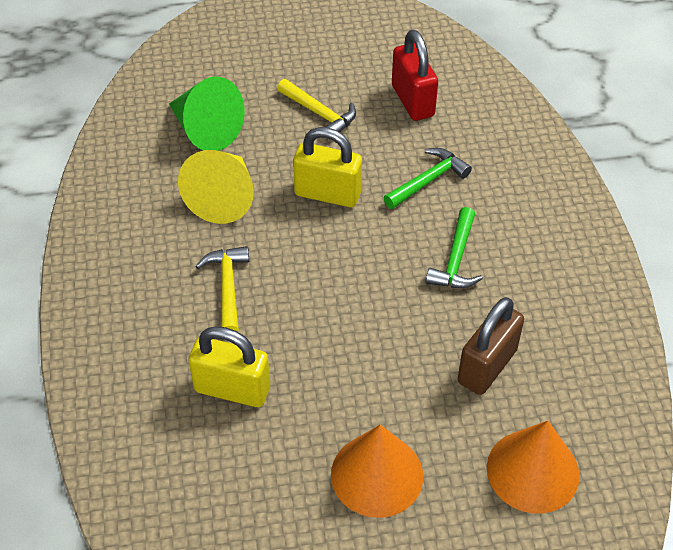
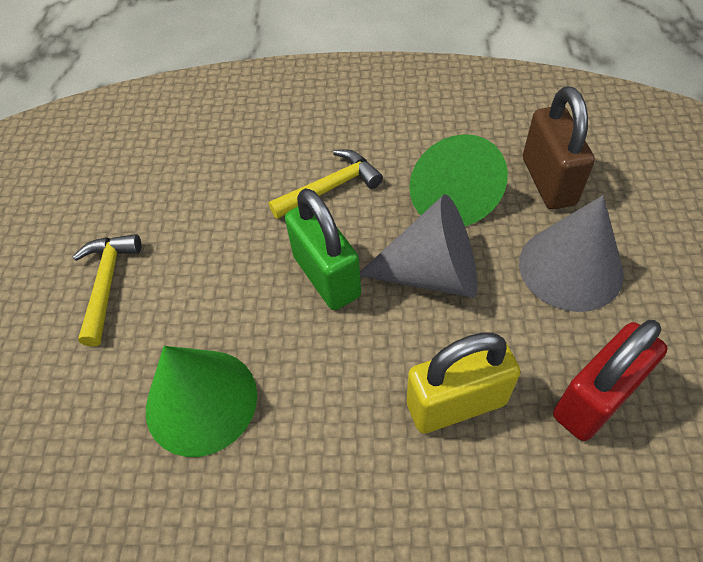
green cone: [169,76,244,151] = 1 -> [146,346,257,457] [410,134,508,226] = 2
green hammer: [384,148,472,209] [426,207,483,288] = 2 -> none = 0
green padlock: none = 0 -> [285,188,361,310] = 1
grey cone: none = 0 -> [360,194,477,298] [519,195,624,312] = 2
orange cone: [331,425,423,518] [487,421,580,514] = 2 -> none = 0
yellow cone: [178,150,254,224] = 1 -> none = 0
yellow padlock: [188,326,270,407] [293,127,362,207] = 2 -> [407,332,521,434] = 1

